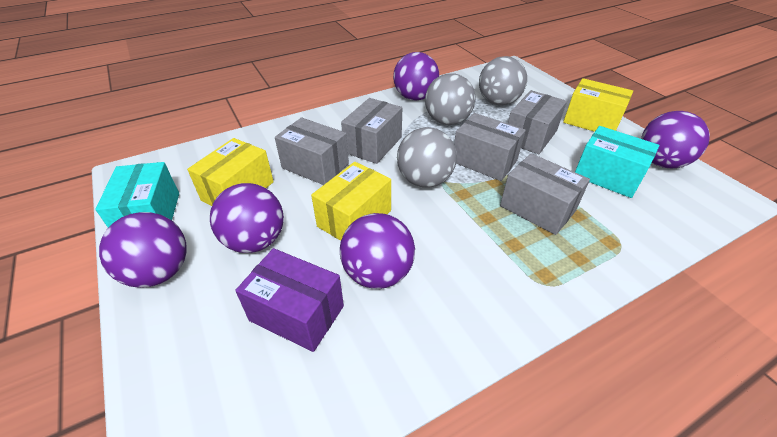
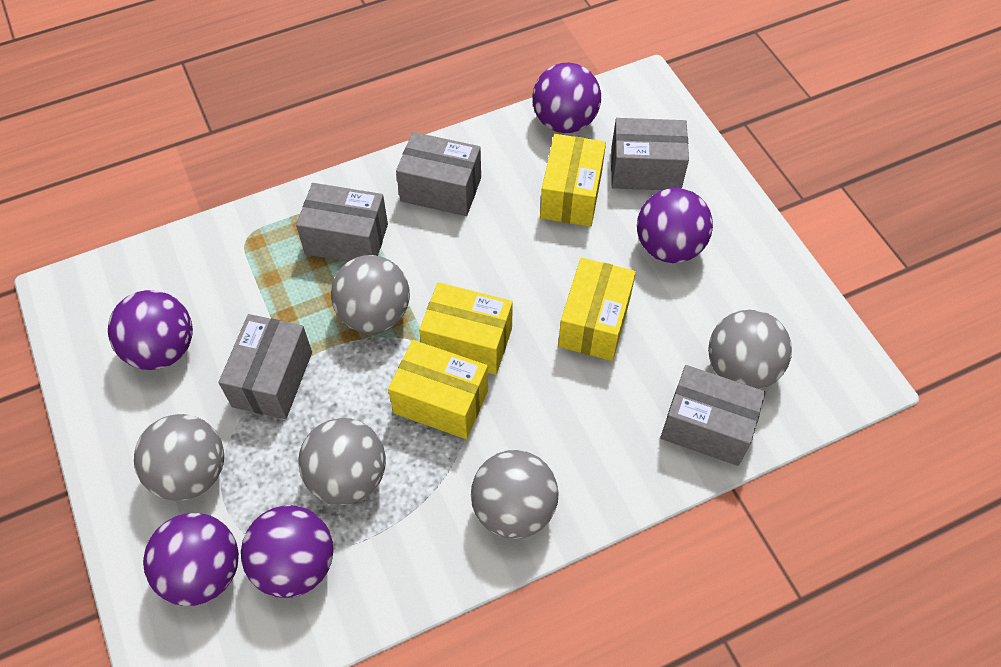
grey ball: [397,127,457,188] [425,73,476,125] [479,56,527,105] = 3 -> [134,414,224,501] [298,418,386,505] [331,255,410,333] [471,450,559,539] [708,310,792,389] = 5
purple box: [235,248,344,352] = 1 -> none = 0
turquoise box: [95,162,179,228] [575,126,660,198] = 2 -> none = 0
yellow box: [187,138,274,206] [311,162,391,241] [563,78,633,132] = 3 -> [388,340,488,439] [419,282,513,375] [540,134,606,227] [558,258,636,361] = 4

